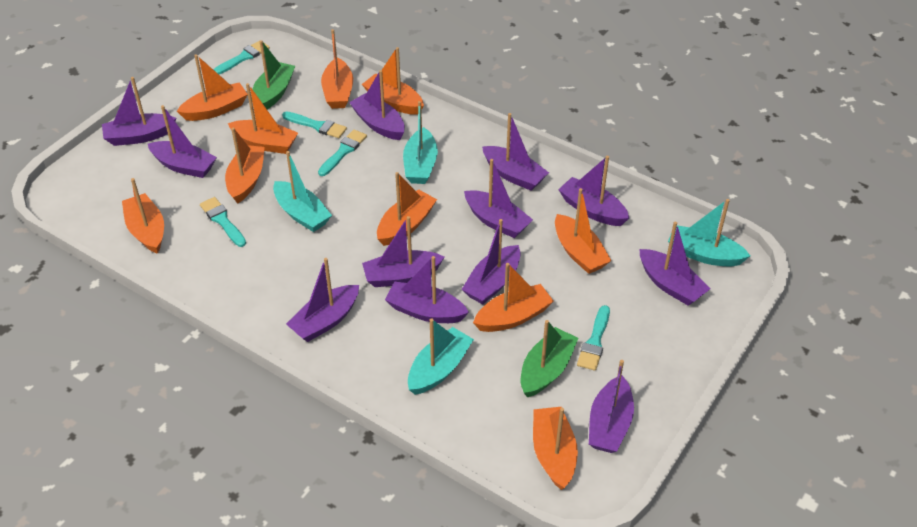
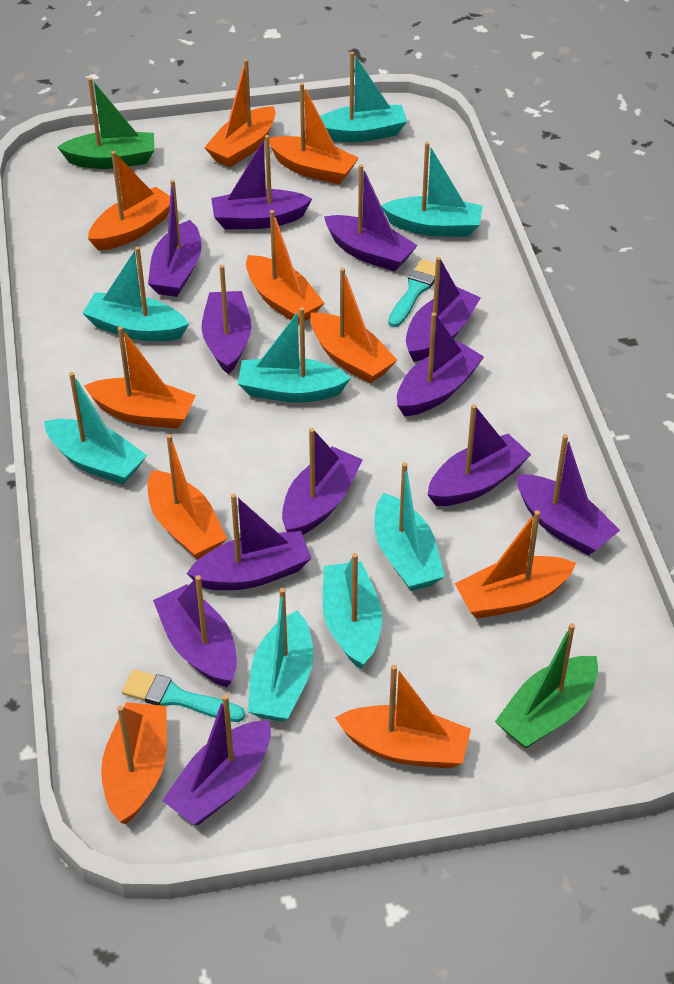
turquoise boat: [273,151,332,232] [403,101,438,184] [408,318,474,395] [668,199,750,266] = 4 -> [44,372,147,485] [82,247,189,341] [238,307,351,402] [248,588,314,722] [320,52,407,142] [322,553,382,669] [374,462,445,591] [381,142,482,237] = 8
turquoise brush: [200,197,246,247] [213,41,270,74] [282,111,347,138] [318,129,367,176] [577,305,610,371] = 5 -> [122,669,245,722] [388,259,436,327] = 2

